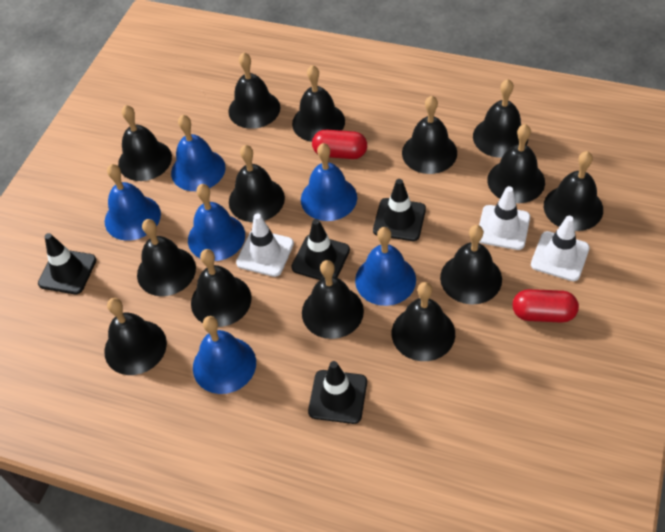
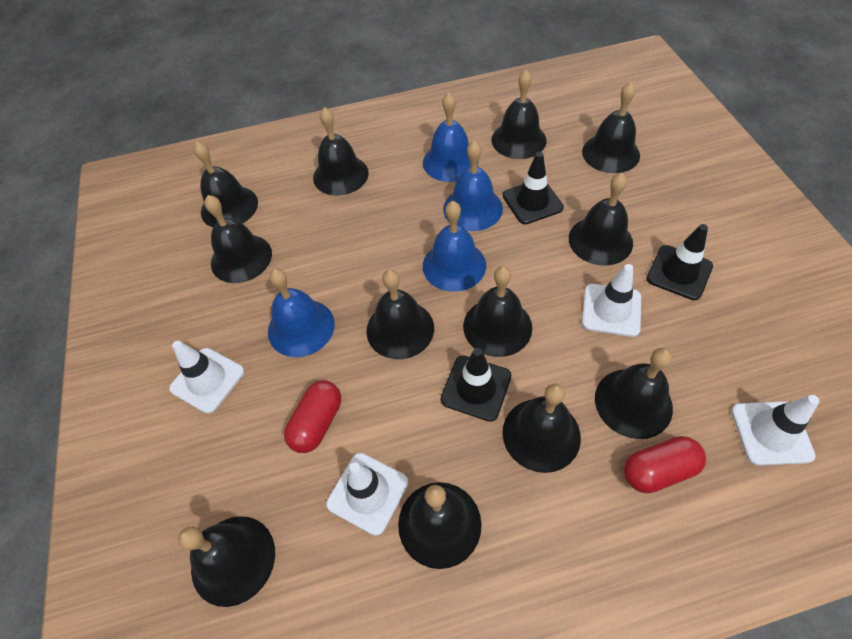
black bell: [104,298,167,375] [118,105,172,181] [137,219,196,296] [191,249,252,327] [228,52,280,129] [229,145,285,222] [292,65,345,142] [302,260,364,339] [392,282,455,361] [402,96,457,174] [440,225,502,305] [473,79,528,158] [487,124,545,203] [544,151,603,231] = 14 -> [178,516,275,607] [194,141,258,227] [204,195,272,283] [313,107,369,196] [366,270,434,359] [398,482,482,569] [463,266,532,357] [491,69,547,159] [503,384,581,473] [569,173,633,266] [582,82,640,173] [595,348,673,439] = 12
black traffic cone: [38,233,97,294] [291,219,350,280] [308,361,367,424] [373,179,426,241] = 4 -> [441,348,511,422] [503,152,564,224] [646,224,713,300] = 3
blue bell: [105,164,161,241] [171,115,226,191] [188,184,245,261] [193,316,256,394] [301,143,357,221] [355,227,416,306] = 6 -> [268,269,335,357] [423,92,478,182] [423,201,486,292] [443,140,503,231] = 4
white traffic cone: [236,214,294,277] [479,186,530,250] [531,216,590,281] = 3 -> [169,341,244,414] [326,453,409,536] [582,264,641,337] [731,395,819,465] = 4

